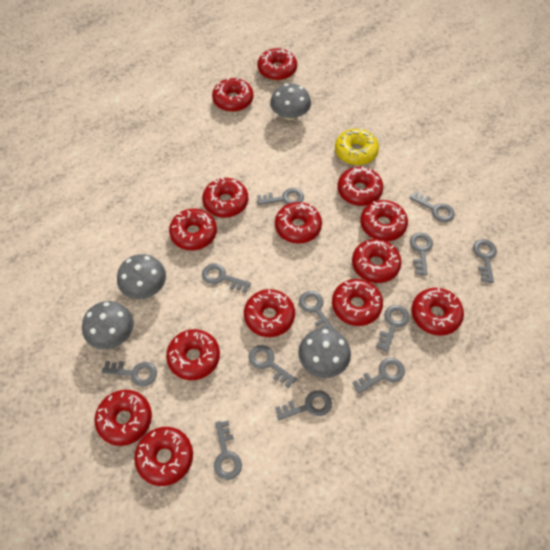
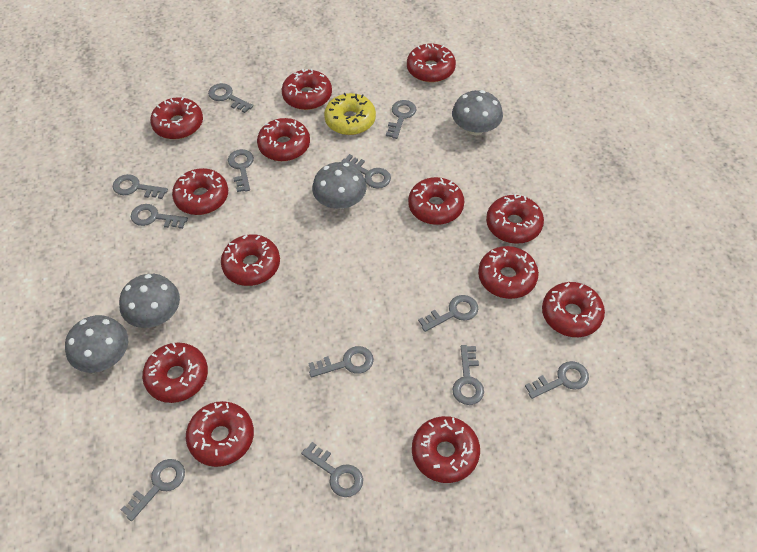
red donut: [95,390,152,446] [134,427,193,486] [166,329,220,380] [169,208,217,250] [202,178,248,218] [212,78,253,112] [244,289,295,337] [257,48,297,80] [275,202,322,244] [332,279,383,326] [338,166,383,206] [352,239,402,283] [360,200,408,241] [411,288,464,336] = 14 -> [142,343,208,403] [150,97,203,139] [172,168,228,215] [186,401,254,467] [221,234,280,286] [257,118,310,161] [282,69,332,110] [407,44,456,83] [408,177,464,225] [412,416,480,483] [478,246,539,299] [486,194,544,244] [542,282,605,337] = 13

